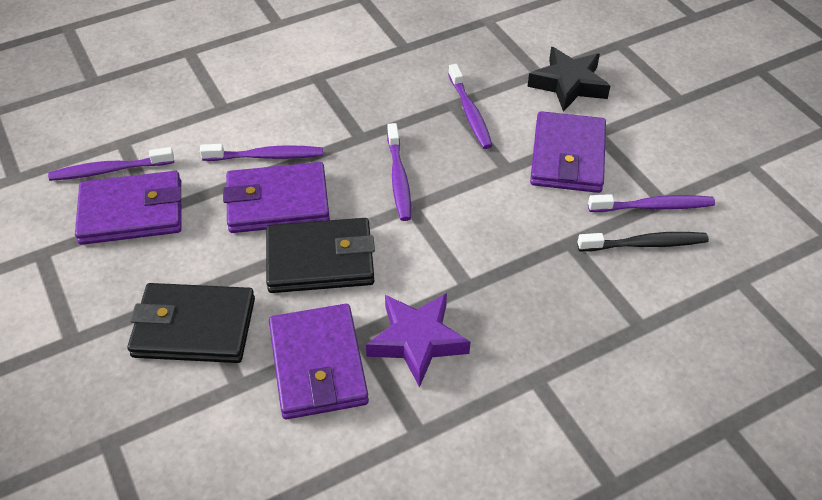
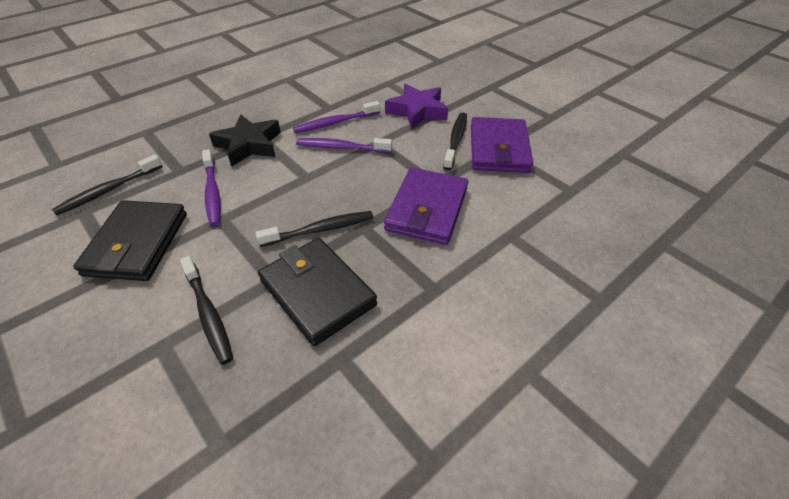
black toothbrush: [577,232,709,251] = 1 -> [52,154,163,215] [180,256,233,365] [256,211,373,247] [443,112,467,170] = 4
purple toothbrush: [48,147,174,181] [200,144,323,161] [387,123,411,221] [448,64,493,149] [588,194,715,212] = 5 -> [202,149,221,226] [293,101,380,133] [296,138,392,153] = 3
purple wallet: [75,171,182,245] [223,162,330,233] [269,304,369,419] [530,111,606,193] = 4 -> [384,167,468,245] [471,117,533,173] = 2

